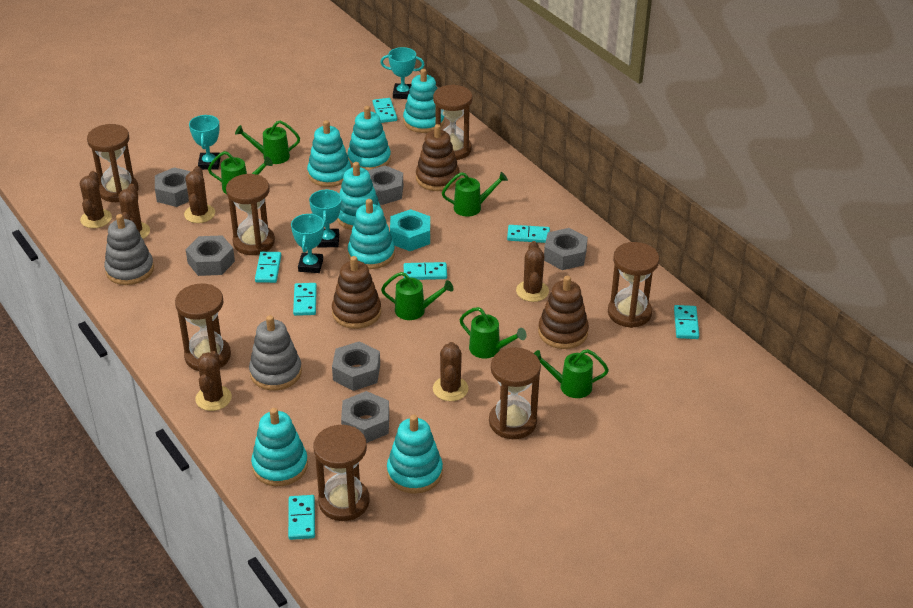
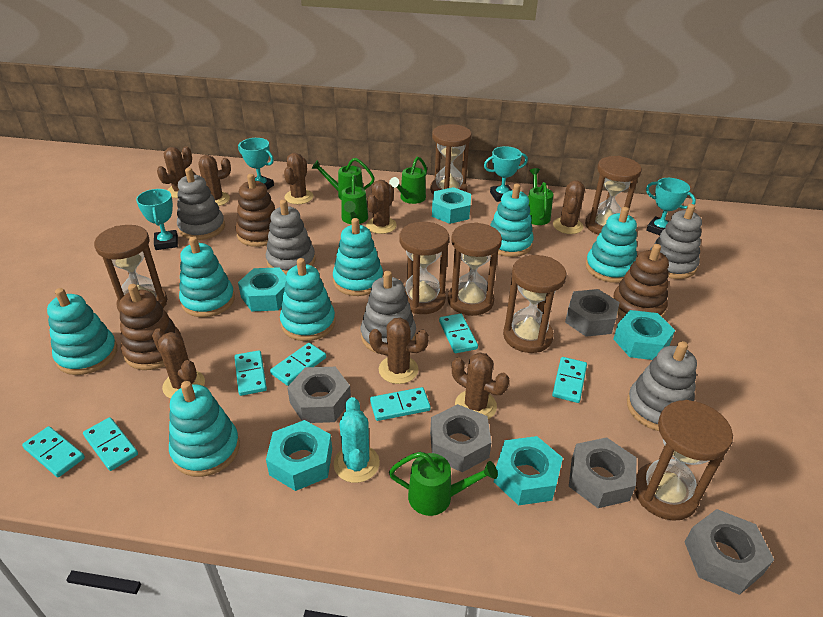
brown cactus: [80,171,112,228] [118,184,150,239] [184,166,215,223] [195,351,232,411] [433,342,468,401] [516,241,549,302] = 6 -> [152,328,205,399] [157,146,192,198] [193,155,231,206] [284,153,313,204] [366,180,397,234] [369,318,429,384] [452,352,509,419] [553,180,585,234] = 8
green watering can: [208,151,273,194] [235,120,300,164] [381,272,454,320] [442,172,508,217] [460,307,527,358] [534,349,609,398] = 6 -> [312,158,375,200] [342,175,368,224] [389,157,427,204] [389,452,498,516] [528,168,553,225] = 5
grey nut: [155,167,191,207] [186,235,235,276] [332,341,380,391] [341,391,389,443] [367,166,403,205] [544,228,588,270] = 6 -> [287,367,351,423] [430,404,492,472] [565,289,620,337] [569,437,637,508] [685,509,774,595] = 5
grey stacking toy: [104,214,154,285] [249,315,302,391] = 2 -> [177,168,225,240] [266,199,315,275] [361,271,416,354] [627,341,697,431] [650,204,702,279] = 5
turquoise cactus: none = 0 -> [334,397,380,483] = 1
turquoise nut: [390,209,430,251] = 1 -> [238,267,286,311] [266,420,332,491] [432,187,471,224] [494,436,563,505] [613,310,675,360] = 5

